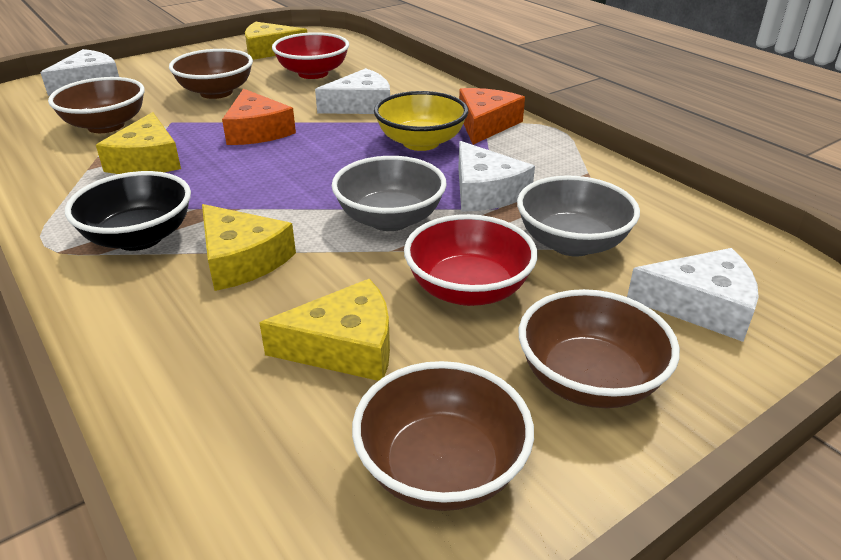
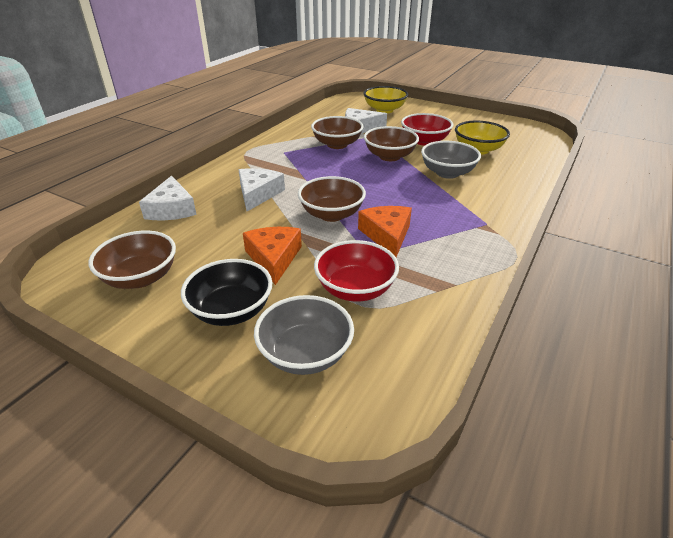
white cheese: [40,49,119,96] [315,68,390,114] [458,141,535,212] [627,248,758,342] = 4 -> [139,176,197,220] [239,168,285,211] [345,108,387,133] = 3
yellow bowl: [374,91,468,151] = 1 -> [363,86,408,113] [455,121,510,155] = 2
yellow cheese: [96,112,181,174] [202,204,296,291] [245,22,307,60] [259,279,390,381] = 4 -> none = 0

